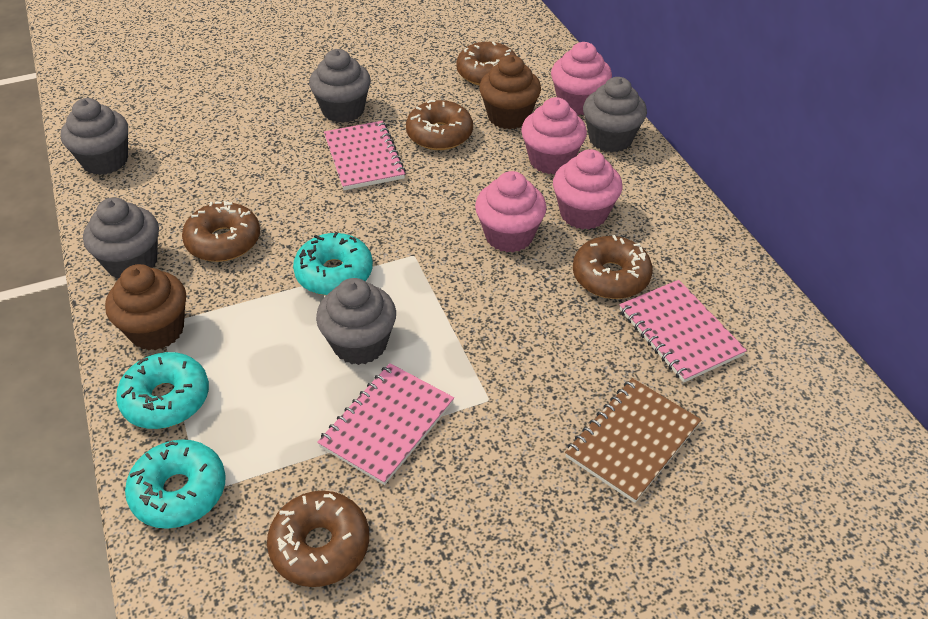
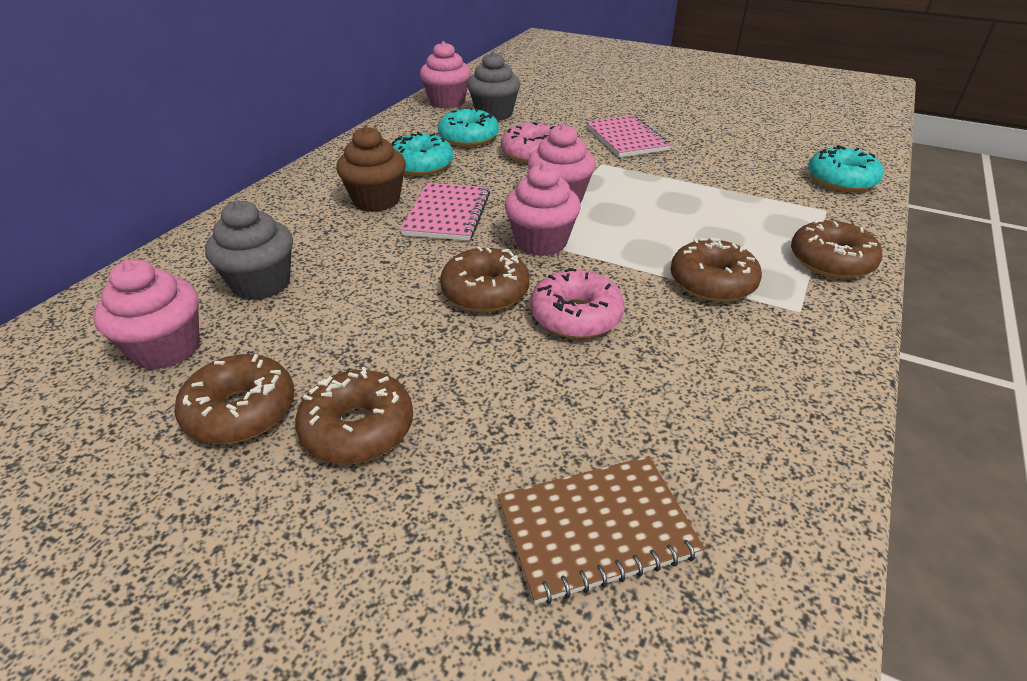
brown cupcake: [105,264,186,351] [479,55,541,129] = 2 -> [336,126,406,212] = 1
grey cupcake: [61,98,128,175] [83,197,159,279] [309,49,371,123] [316,278,396,365] [583,77,647,152] = 5 -> [205,200,293,301] [467,51,520,121] = 2
pink donut: none = 0 -> [501,122,555,163] [530,268,625,339] = 2
pink notebook: [317,363,454,485] [324,121,406,190] [619,280,747,383] = 3 -> [400,183,490,241] [586,115,671,157] = 2

